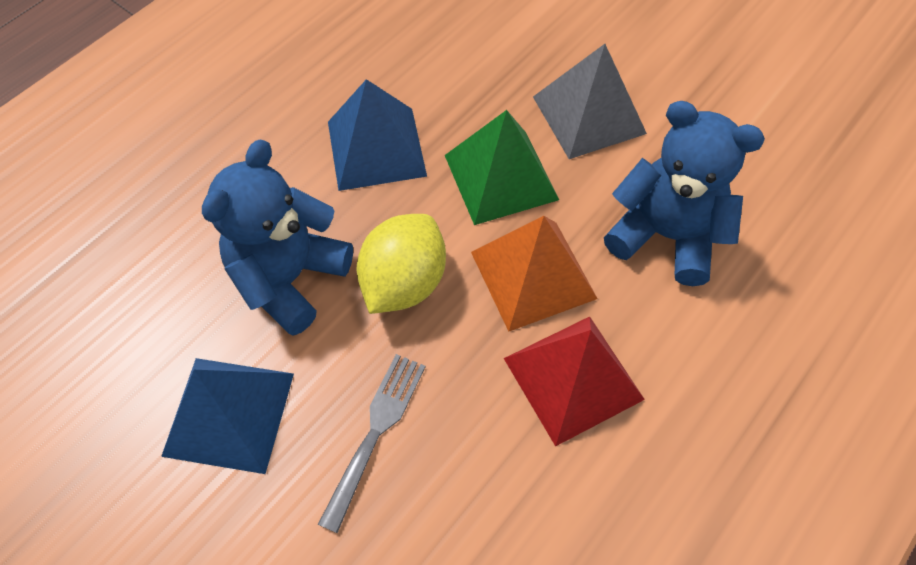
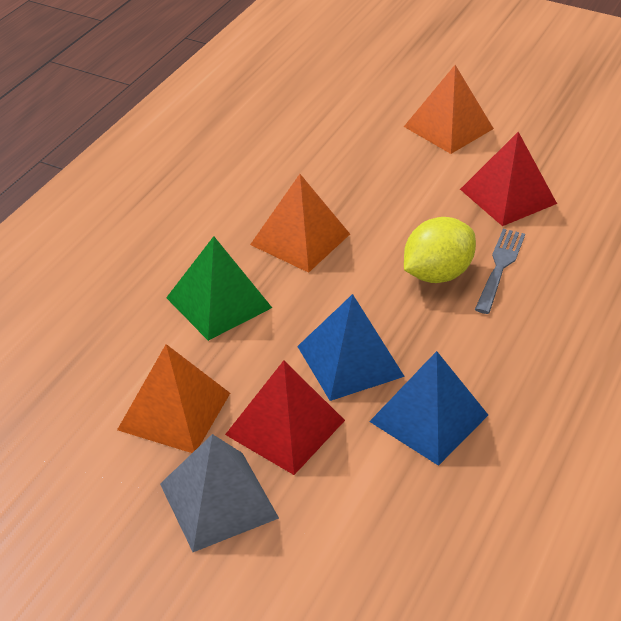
blue teddy bear: [202,140,353,336] [604,101,765,286] = 2 -> none = 0
orange pyramid: [471,216,598,332] = 1 -> [117,344,230,453] [250,174,350,273] [404,65,494,154] = 3
red pyramid: [504,316,645,447] = 1 -> [225,360,345,475] [460,132,557,226] = 2

